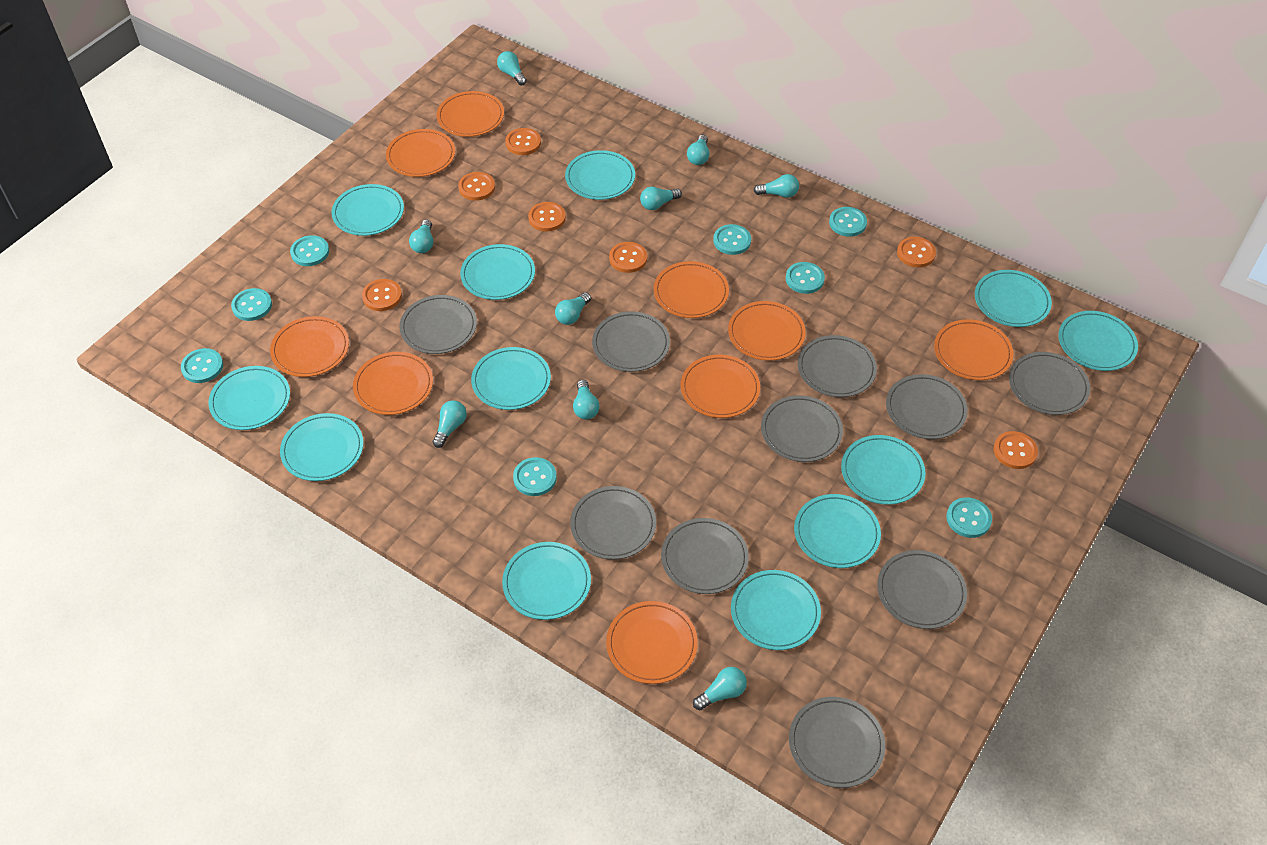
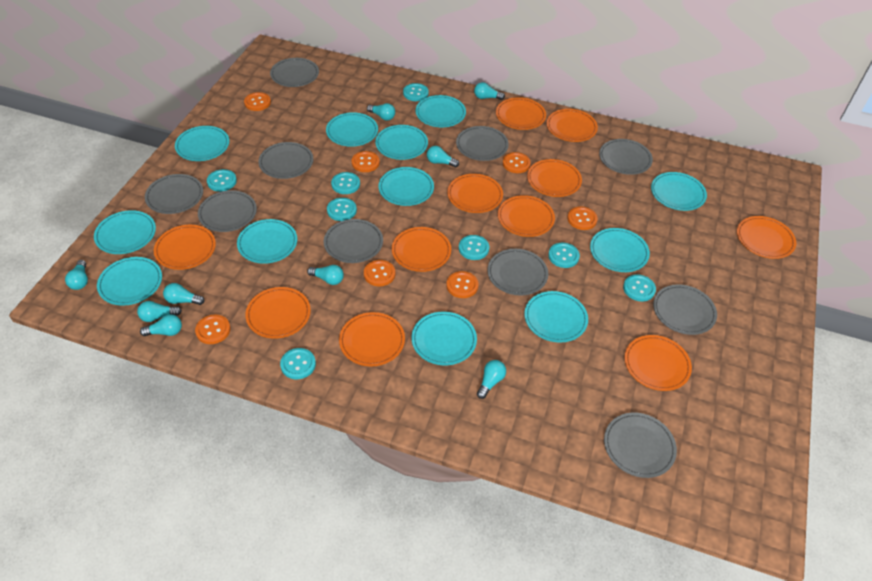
orange plate: [270,316,349,377] [353,352,433,415] [386,129,455,177] [437,91,504,137] [606,601,698,684] [654,261,729,318] [681,355,760,418] [728,301,806,361] [934,319,1014,380] = 9 -> [154,225,216,270] [245,287,311,339] [339,312,405,366] [392,227,451,272] [447,174,503,213] [496,97,546,130] [498,195,555,237] [527,159,582,197] [547,109,598,142] [624,335,692,391] [737,216,796,259] = 11

